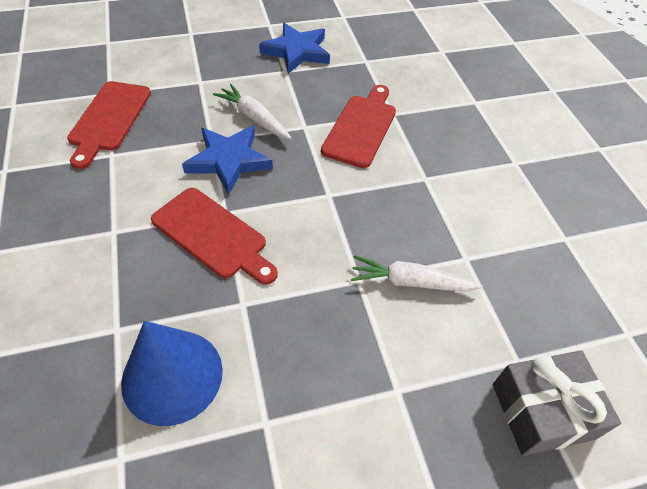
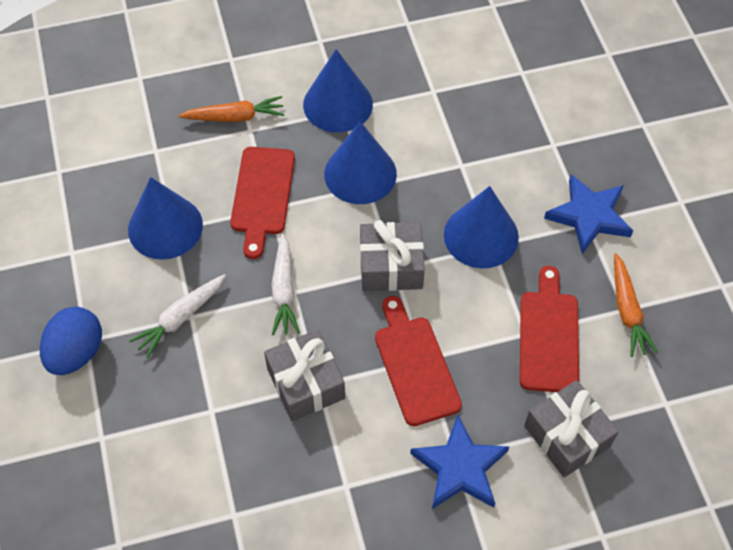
blue cone: [121,321,223,426] = 1 -> [128,177,203,260] [303,49,373,133] [324,122,397,204] [444,186,519,268] = 4
blue egg: none = 0 -> [40,307,102,375] = 1
grey gift: [493,350,621,456] = 1 -> [264,329,345,421] [360,220,425,291] [524,380,619,477] = 3
orange carrot: none = 0 -> [178,96,284,122] [614,253,658,357] = 2

